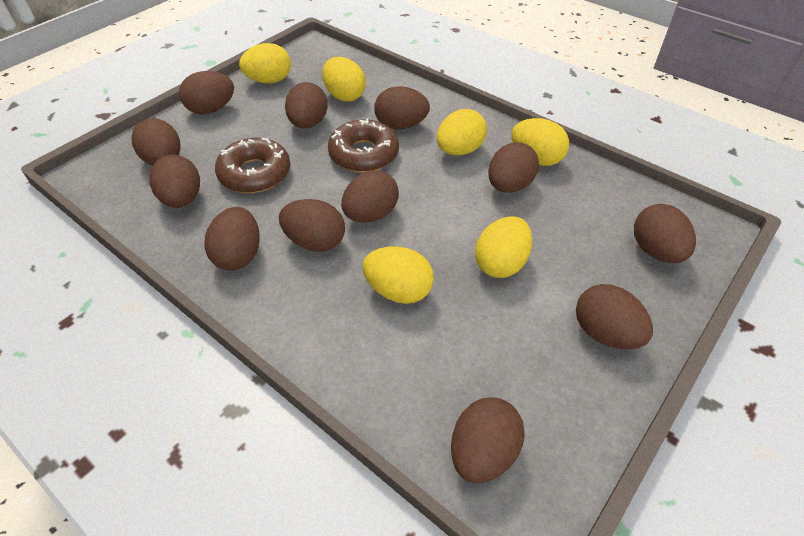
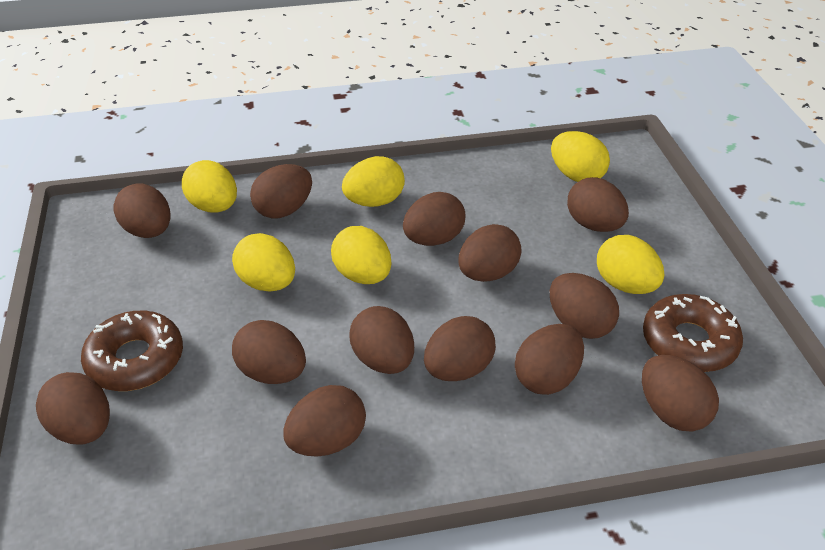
brown egg: [131,118,181,166] [149,155,200,208] [179,71,234,115] [205,207,260,270] [279,199,345,252] [285,82,328,128] [341,170,399,223] [374,86,430,130] [451,398,525,483] [488,142,539,193] [576,284,653,349] [634,204,696,263] = 12 -> [36,372,110,444] [113,183,171,238] [232,320,306,384] [250,164,312,219] [284,385,366,457] [349,306,414,374] [403,192,466,246] [424,316,496,381] [458,224,522,282] [515,324,584,395] [550,273,619,339] [567,177,629,232] [642,355,719,431] = 13

